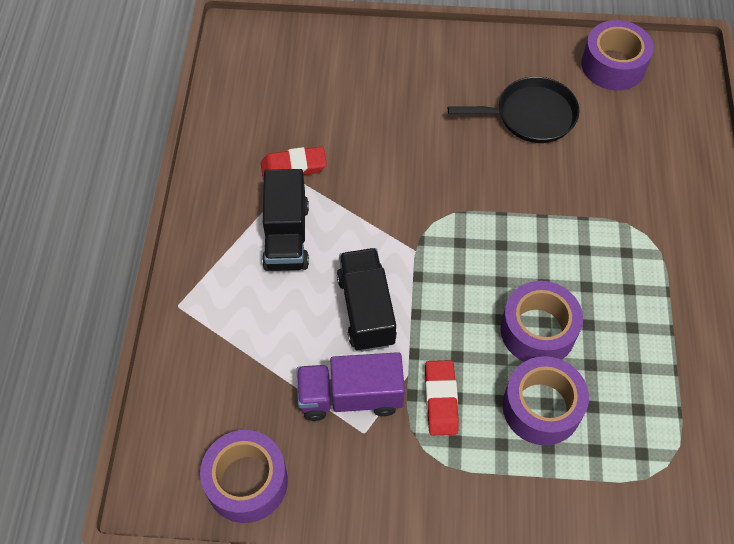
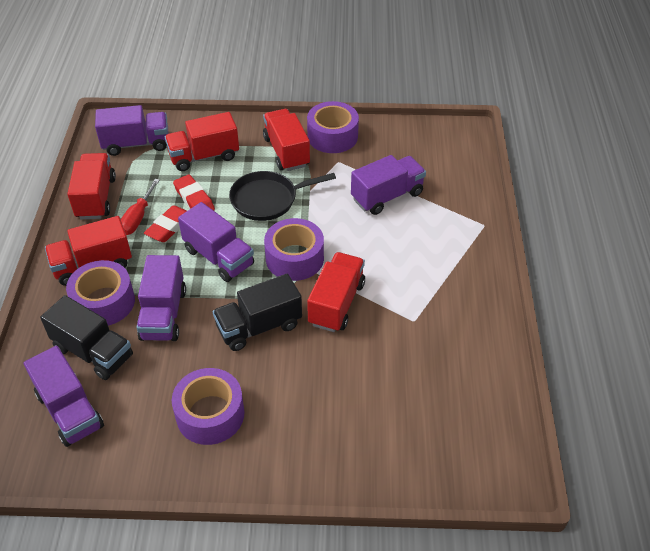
purple truck: [297,352,405,421] = 1 -> [23,346,104,447] [95,105,169,156] [136,255,186,341] [178,202,254,282] [351,155,426,215] = 5
red screwdriver: none = 0 -> [121,179,160,235] = 1
red truck: none = 0 -> [45,216,132,286] [67,153,116,219] [165,112,239,171] [263,109,310,171] [307,252,365,332] = 5

